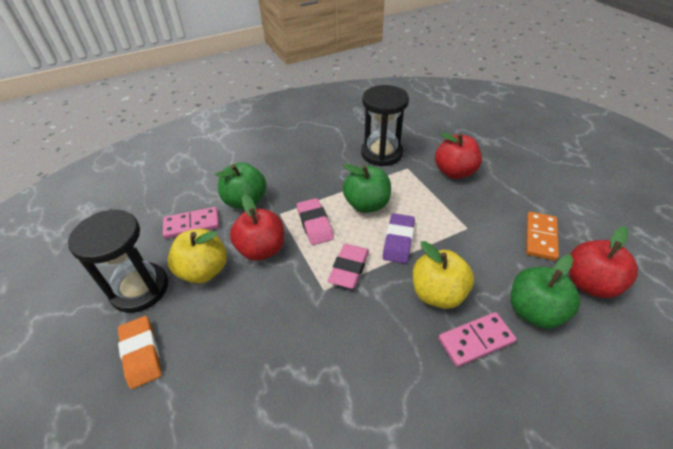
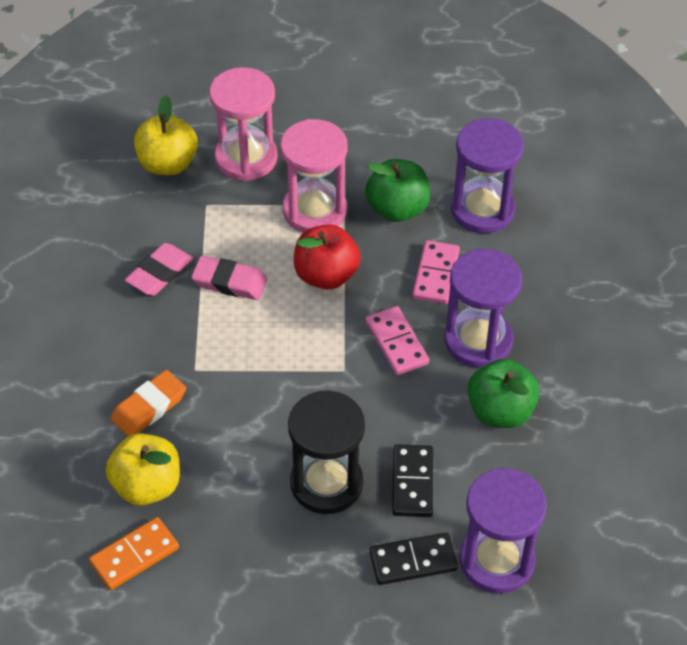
black domino: none = 0 -> [369,533,458,585] [392,444,433,517] = 2
black hourglass: [68,209,168,313] [361,85,409,166] = 2 -> [288,390,365,514] = 1
green apple: [215,162,267,209] [343,164,391,213] [511,255,580,329] = 3 -> [365,159,430,222] [468,359,540,428] = 2
pink hourglass: none = 0 -> [209,67,278,181] [280,119,348,233] = 2
purple eraser: [383,213,415,264] = 1 -> none = 0
purple hourglass: none = 0 -> [444,248,522,368] [451,118,524,233] [460,468,547,593] = 3
red apple: [230,194,284,261] [435,132,482,179] [569,226,638,298] = 3 -> [294,224,361,290] = 1

